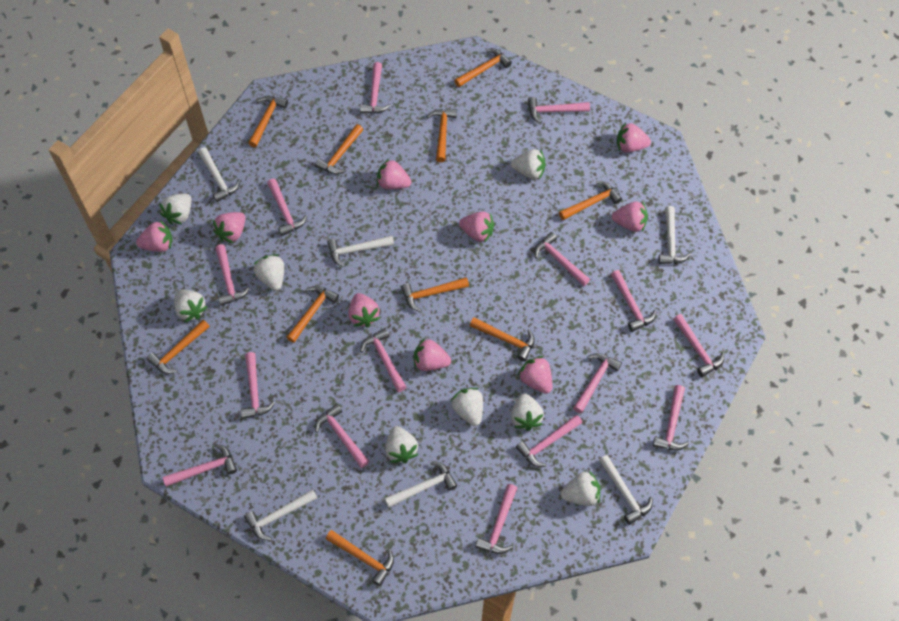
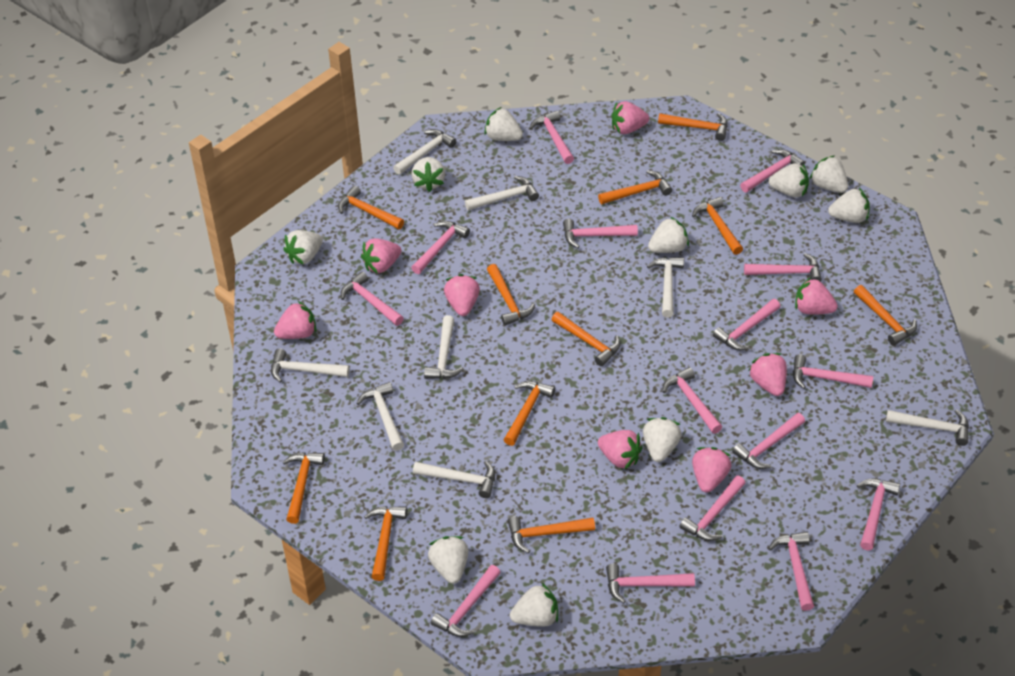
orange hammer: [147,320,210,374] [248,96,288,147] [286,286,339,343] [315,124,363,174] [326,530,394,586] [401,277,469,312] [427,109,457,162] [454,48,512,87] [469,317,535,362] [559,181,622,220] = 10 -> [283,452,325,524] [338,186,404,229] [364,506,407,581] [487,264,535,326] [504,381,555,446] [508,516,595,553] [551,312,620,366] [598,170,672,204] [658,113,728,141] [692,197,743,255] [854,285,917,346] = 11
pink strawberry: [136,220,173,252] [213,212,246,244] [349,293,380,327] [377,159,411,189] [414,338,451,371] [459,212,494,243] [518,356,552,394] [612,201,648,232] [617,122,651,153] = 9 -> [274,301,316,339] [361,238,401,274] [444,274,480,316] [598,430,643,470] [611,101,649,134] [692,447,732,493] [748,353,787,396] [795,277,838,314] = 8
white hammer: [198,147,240,202] [244,489,317,541] [327,236,394,267] [384,461,457,508] [599,455,653,525] [658,206,691,264] = 6 -> [271,349,350,383] [356,382,404,451] [393,129,456,175] [413,461,495,498] [424,315,464,379] [465,176,539,211] [647,257,684,318] [886,409,969,446] = 8
white strawberry: [159,194,191,225] [174,290,207,322] [253,254,284,291] [385,426,419,463] [451,388,483,426] [511,149,545,179] [511,393,544,431] [560,471,600,506] = 8 -> [283,230,323,264] [412,157,445,192] [428,536,468,584] [484,107,523,141] [510,583,558,627] [643,417,682,462] [648,217,689,253] [768,163,809,197] [810,156,848,193] [828,188,870,223] = 10

